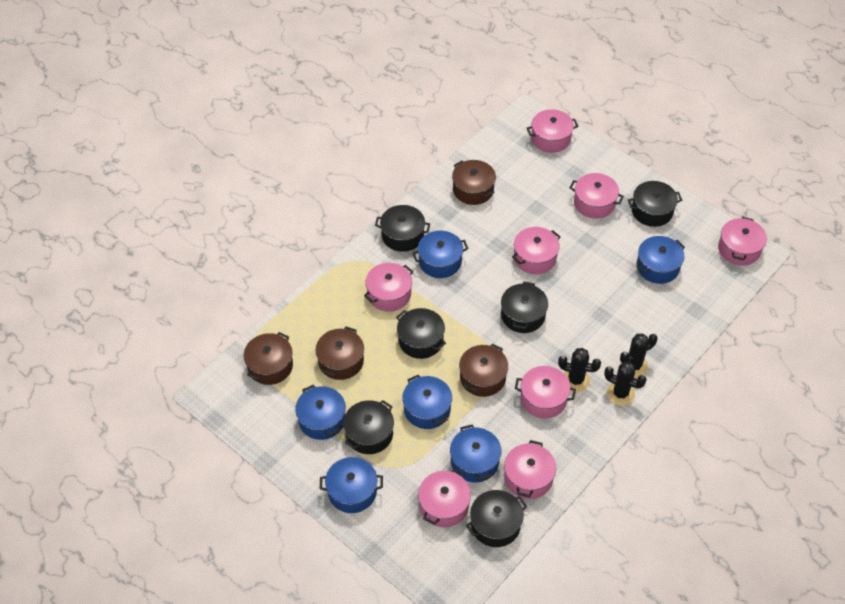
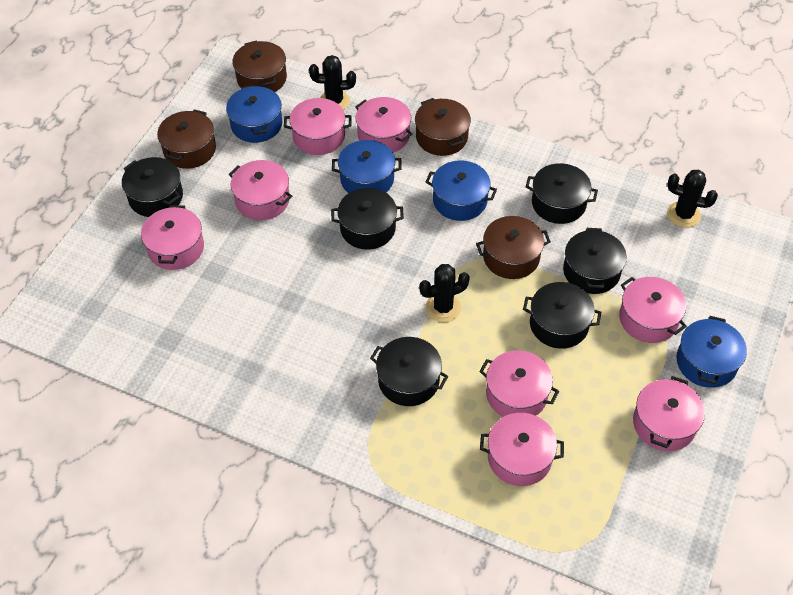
blue pot: [295,385,346,440] [320,457,383,513] [402,375,452,429] [412,231,469,278] [450,424,501,482] [636,236,685,284] = 6 -> [226,85,282,143] [332,140,402,193] [426,161,497,221] [676,316,747,388] = 4

